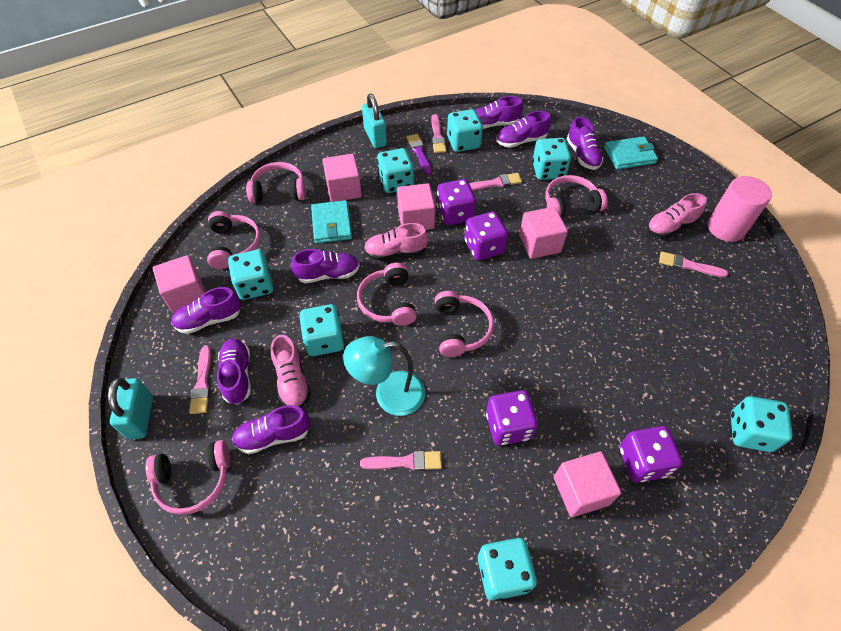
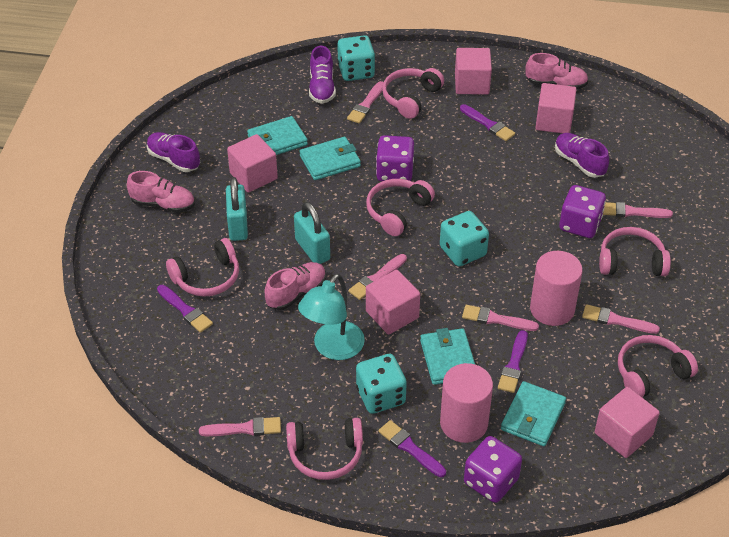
pink brush: [189,346,211,414] [360,451,442,471] [431,114,446,153] [469,173,522,191] [659,252,728,277] = 5 -> [199,417,281,436] [347,81,383,124] [349,254,407,300] [462,305,539,331] [582,304,660,334] [603,202,673,218] = 6
pink cylinder: [708,176,772,242] = 1 -> [440,363,493,443] [530,251,583,326] = 2
purple brush: [406,134,432,175] = 1 -> [157,285,213,333] [378,420,446,477] [460,104,515,141] [498,330,528,393] = 4
purple dice: [437,179,476,225] [464,211,508,260] [486,390,538,446] [619,426,683,483] = 4 -> [376,135,414,182] [464,436,522,503] [559,185,606,238] = 3
purple shoe: [171,287,241,334] [217,339,251,405] [232,405,310,454] [291,249,360,283] [475,96,523,129] [496,111,551,148] [567,117,603,170] = 7 -> [147,132,200,172] [309,46,336,104] [555,133,609,178] = 3
turquoise dice: [228,249,274,300] [299,304,344,356] [377,148,414,193] [447,109,483,152] [478,538,537,601] [532,138,571,180] [731,396,793,452] = 7 -> [337,35,375,81] [356,354,407,414] [440,211,489,266] = 3
turquoise wallet: [311,200,352,243] [604,136,658,169] = 2 -> [247,116,308,155] [300,137,361,180] [420,328,475,385] [501,381,566,446] = 4

